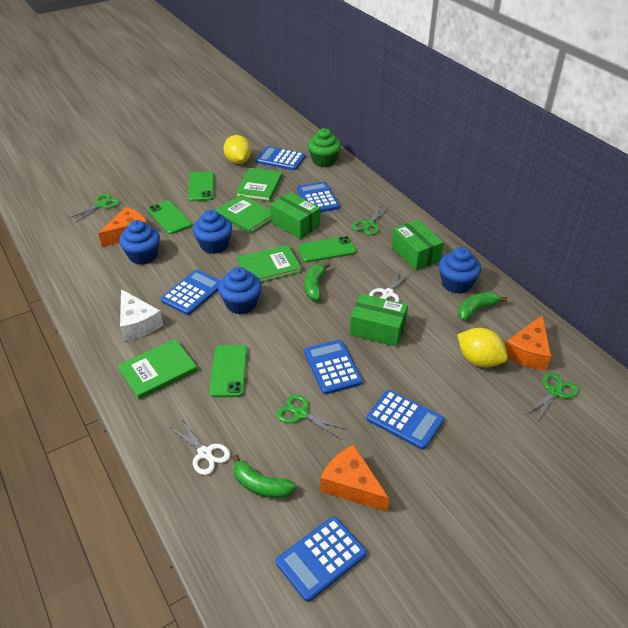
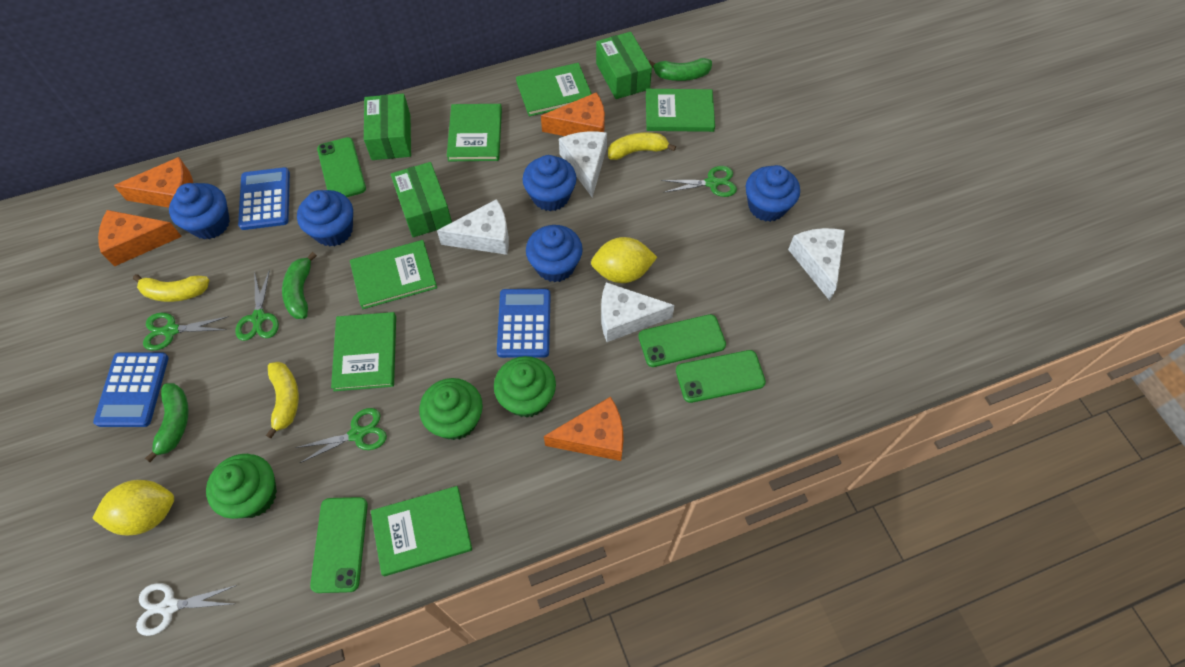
blue calculator: [161,270,220,315] [256,146,305,170] [276,517,367,602] [297,182,340,213] [304,340,363,395] [367,390,444,450] = 6 -> [93,352,169,427] [238,167,290,230] [497,289,551,358] = 3
blue cupcake: [119,220,160,265] [193,210,232,254] [218,267,262,314] [439,247,481,294] = 4 -> [169,183,230,239] [297,190,353,246] [523,155,577,211] [526,225,583,282] [746,165,800,222] = 5
green book: [118,339,198,399] [215,194,271,234] [236,168,282,201] [237,245,302,283] = 4 -> [331,312,396,391] [350,240,437,309] [371,486,472,576] [447,104,502,161] [516,63,592,116] [646,89,715,132] = 6
green cupcake: [308,128,341,167] = 1 -> [206,454,277,519] [419,378,483,440] [494,356,556,418] = 3
orange cheese: [98,207,147,247] [320,445,389,512] [505,315,551,370] = 3 -> [98,210,182,266] [114,157,193,208] [541,92,605,136] [544,397,624,461] = 4
white cheese: [120,289,163,341] = 1 -> [437,199,509,255] [559,131,607,198] [601,282,675,342] [788,228,845,301] = 4
white scissors: [169,420,230,475] [369,269,411,302] = 2 -> [136,583,237,636] = 1
yellow banana: none = 0 -> [133,274,210,302] [266,362,299,439] [608,132,676,160] = 3

